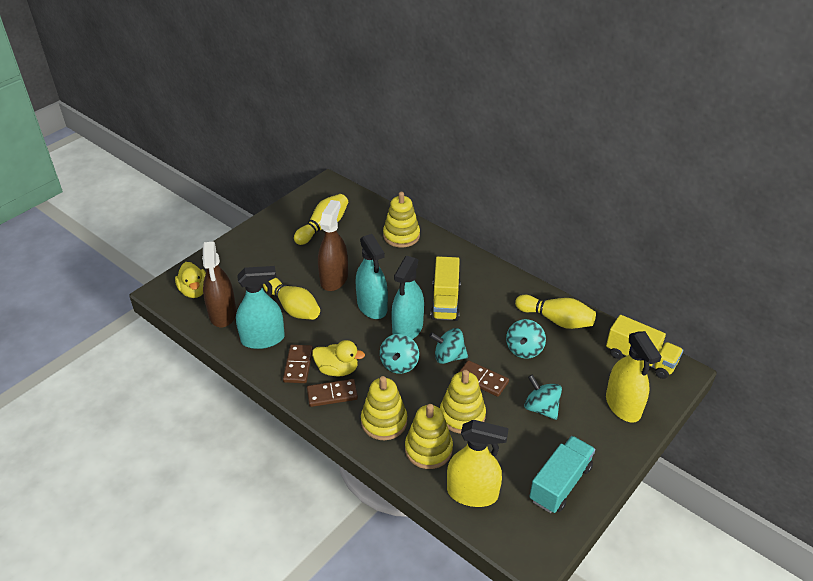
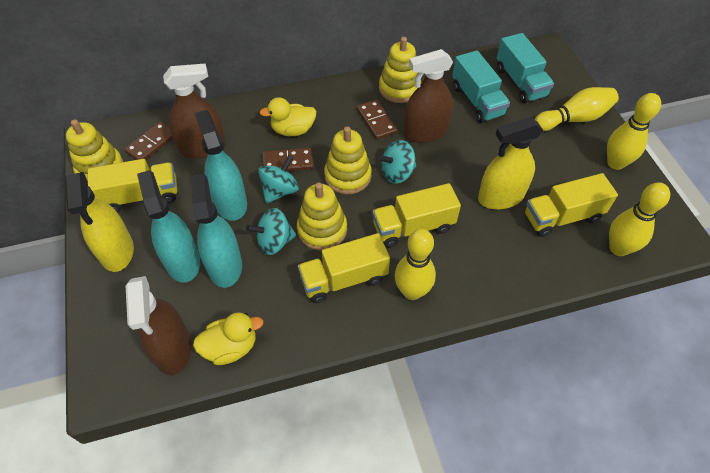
brown spray bottle: [202,241,236,327] [318,200,348,291] = 2 -> [126,276,191,375] [163,63,226,158] [404,49,453,143] = 3
turquoise spinning top: [380,334,419,374] [429,328,468,364] [506,319,546,359] [524,375,562,420] = 4 -> [246,208,296,255] [258,155,299,204] [378,140,416,184] = 3
turquoise truck: [529,436,595,513] = 1 -> [452,50,510,123] [497,33,554,103] = 2
yellow bowling pin: [263,278,320,320] [294,194,348,245] [515,295,596,329] = 3 -> [394,229,436,300] [535,87,619,131] [607,93,661,170] [609,182,670,256] = 4
yellow truck: [431,256,460,321] [606,315,683,379] = 2 -> [88,159,177,213] [298,233,390,303] [372,183,461,247] [525,173,618,237] = 4

